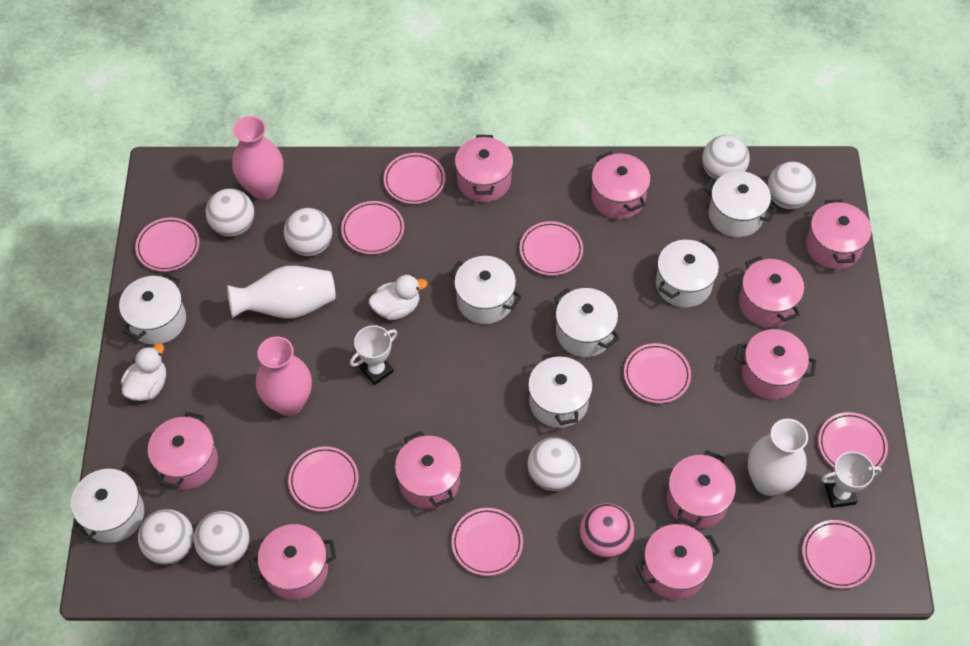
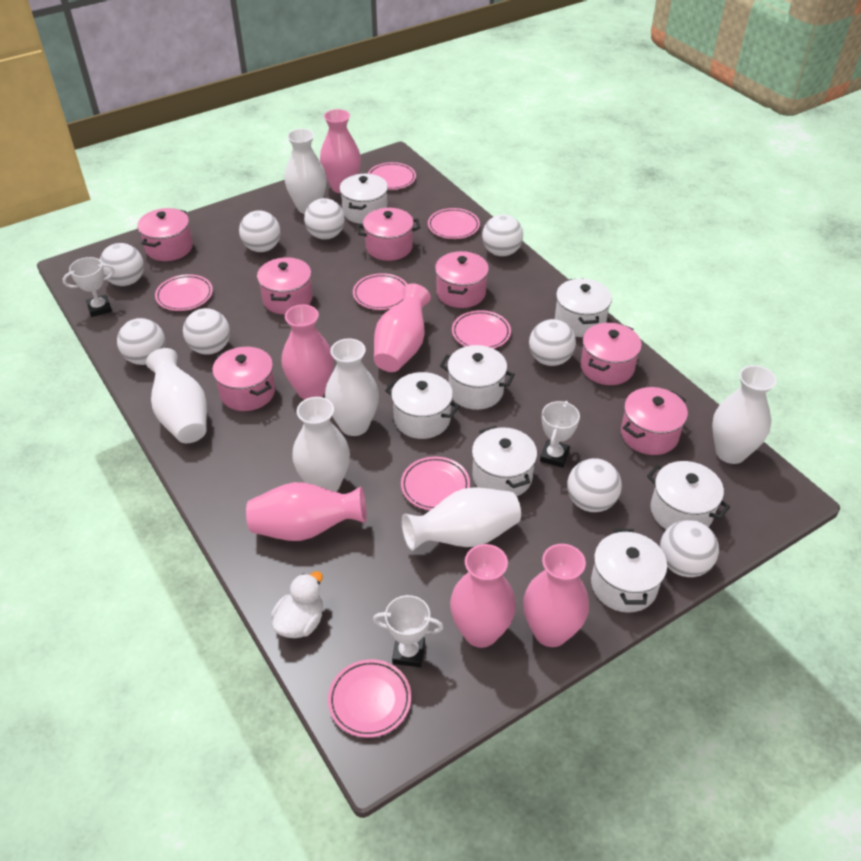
pink ball: [580,503,634,558] = 1 -> none = 0
pink plate: [135,218,199,272] [288,447,359,512] [341,201,404,254] [383,153,445,204] [451,508,523,576] [520,221,583,276] [624,343,691,403] [802,520,875,589] [818,412,888,471] = 9 -> [155,274,213,311] [328,659,411,738] [353,273,407,310] [367,162,416,190] [401,456,470,510] [428,208,480,239] [452,310,511,349] = 7
pink pot: [148,412,218,490] [249,524,336,600] [395,431,461,509] [455,135,513,202] [591,151,651,219] [636,524,720,600] [666,450,736,529] [735,329,816,400] [739,256,804,327] [806,199,872,269] = 10 -> [137,208,193,261] [212,347,275,411] [257,257,313,315] [356,208,421,261] [435,251,489,308] [581,323,642,385] [621,387,688,455] = 7
pink vase: [232,116,283,200] [256,337,312,416] = 2 -> [246,482,367,541] [282,305,334,400] [320,109,361,193] [374,283,431,372] [450,544,516,648] [523,544,589,647] = 6
white ball: [138,509,194,565] [194,511,249,566] [206,188,254,237] [284,208,332,256] [527,437,581,491] [702,135,750,179] [767,162,816,209] = 7 -> [100,243,144,286] [117,318,166,365] [183,308,230,355] [239,210,281,252] [304,198,345,240] [482,215,523,256] [529,319,576,366] [567,458,622,512] [660,520,719,577] = 9
white duck: [121,344,166,401] [369,275,427,320] = 2 -> [271,571,323,638] = 1
white trophy: [350,325,397,385] [821,451,882,508] = 2 -> [63,257,114,317] [373,595,443,667] [540,401,580,468] = 3
white vase: [227,266,336,318] [748,419,808,496] = 2 -> [146,348,207,443] [284,129,327,214] [292,397,350,492] [325,338,379,436] [402,487,521,551] [712,365,777,464] = 6

